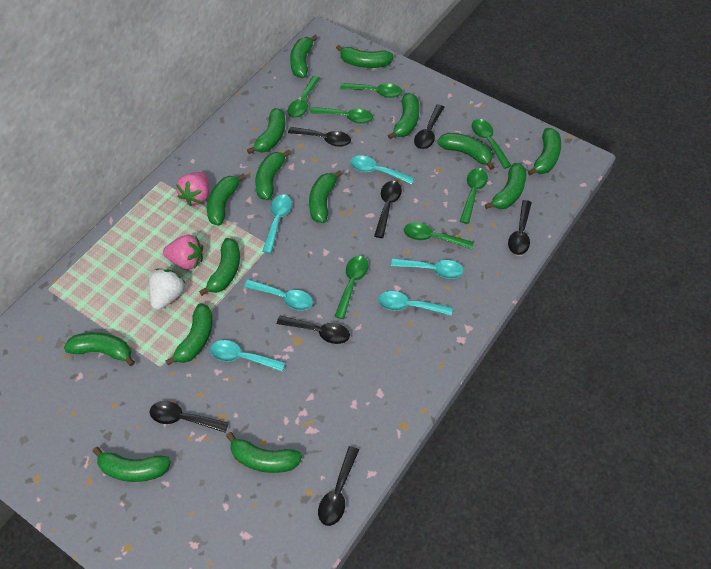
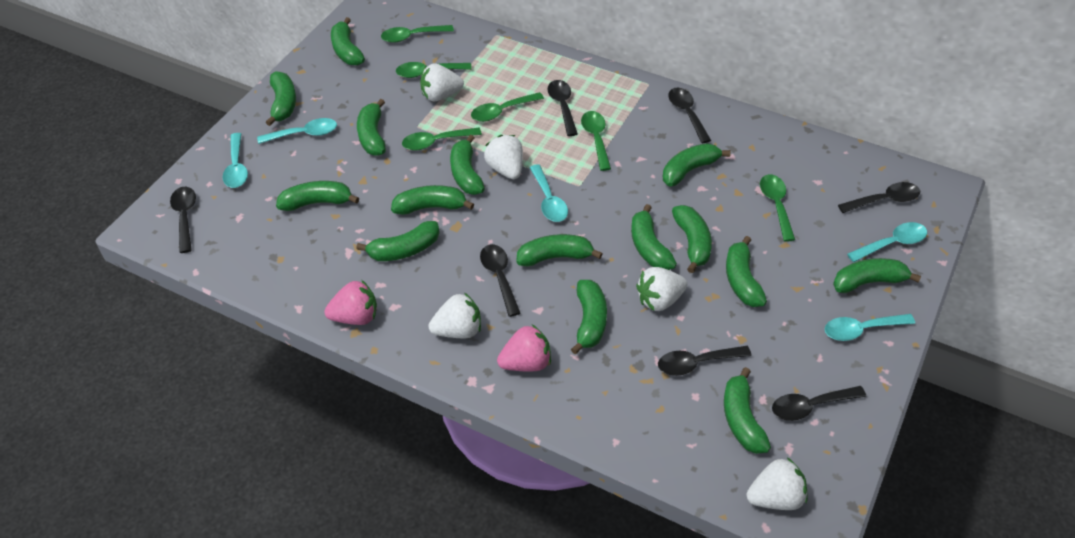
green spoon: [288,76,320,118] [310,107,373,124] [334,256,368,319] [340,83,402,98] [404,222,474,250] [460,168,488,224] [472,119,512,169] = 7 -> [381,25,454,43] [396,62,472,78] [402,128,482,150] [471,92,544,122] [581,111,611,171] [760,174,795,242] = 6
turquoise spoon: [210,340,286,371] [244,279,313,310] [262,195,292,253] [350,155,414,184] [378,291,453,316] [391,258,464,279] = 6 -> [223,133,248,188] [257,118,337,144] [529,164,568,222] [825,314,915,341] [847,222,927,262] = 5
white strawberry: [149,268,185,310] = 1 -> [420,63,464,101] [429,293,481,338] [484,135,523,179] [636,267,687,311] [746,457,808,510] = 5

